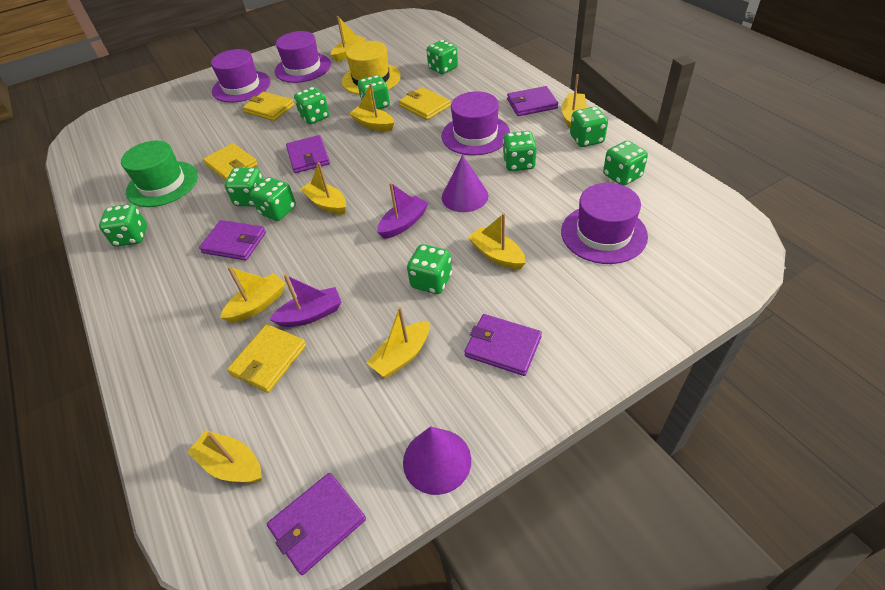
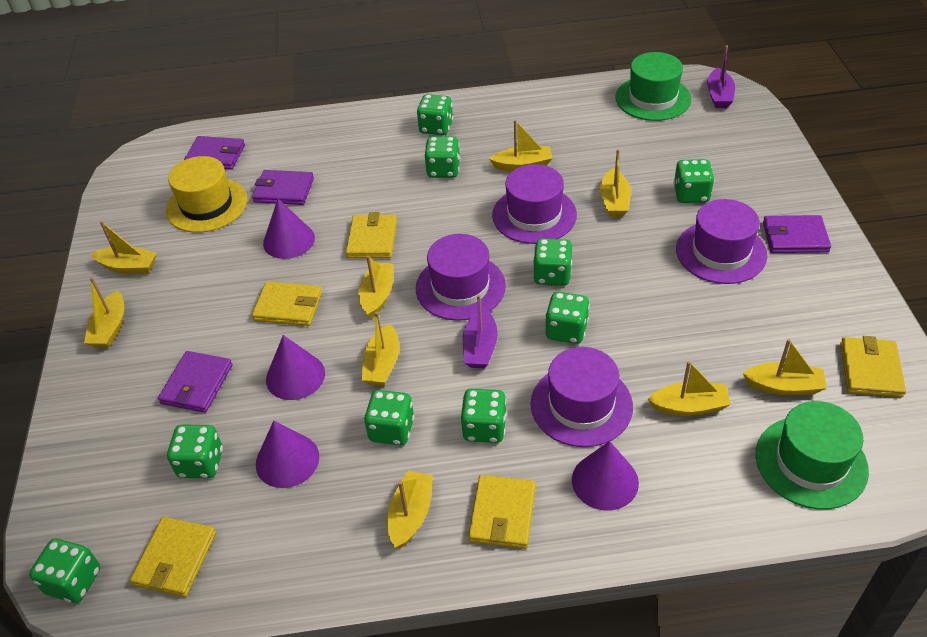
green dice: [99,204,147,247] [225,168,264,206] [250,177,296,221] [294,87,330,124] [358,75,390,109] [407,244,452,294] [427,40,458,74] [503,131,537,171] [570,107,608,147] [603,141,648,186] = 10 -> [29,538,100,603] [167,425,223,478] [364,390,414,445] [417,94,453,135] [425,136,460,178] [461,389,507,443] [533,238,572,286] [545,292,590,344] [674,159,715,203] = 9
green hat: [121,141,198,207] = 1 -> [615,52,691,121] [756,401,869,509] = 2
purple cone: [403,426,471,495] [442,155,488,212] = 2 -> [256,421,319,488] [263,199,315,259] [266,335,325,400] [572,441,639,511] = 4
purple wallet: [199,220,266,261] [267,473,366,575] [286,135,330,173] [464,314,542,376] [507,86,558,116] = 5 -> [158,351,232,413] [184,136,245,169] [252,170,314,205] [763,215,831,253] = 4
yellow boat: [187,430,262,483] [220,266,286,323] [300,162,346,215] [331,16,366,62] [349,83,394,131] [367,307,430,378] [468,213,526,270] [561,74,587,129] = 8 -> [84,277,124,348] [91,221,157,274] [358,255,393,319] [362,312,400,386] [387,471,433,549] [489,120,553,171] [600,149,631,217] [648,361,731,416] [743,339,827,395] = 9
yellow wallet: [203,143,258,181] [227,324,306,393] [243,92,295,121] [399,87,451,120] = 4 -> [130,517,216,597] [252,281,322,326] [346,212,397,258] [468,475,536,549] [840,336,906,397] = 5

